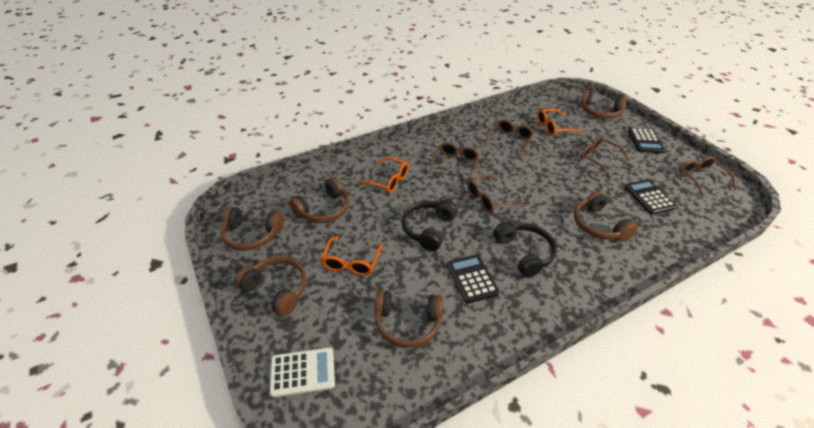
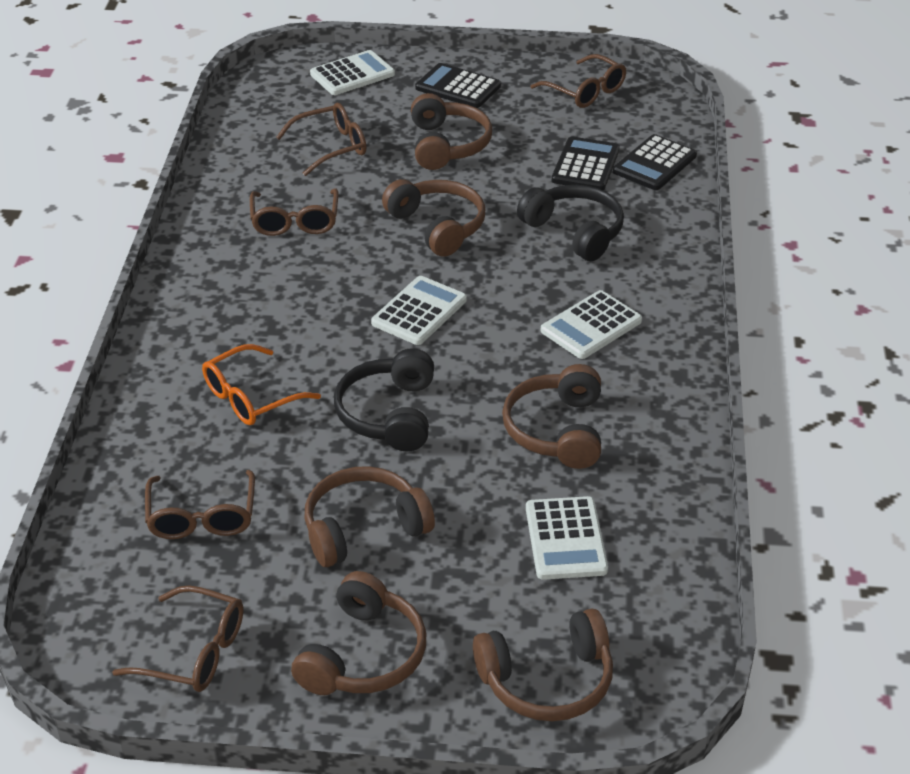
orange glasses: [321,236,382,276] [357,157,409,193] [537,108,582,136] = 3 -> [202,344,321,425] = 1
white calculator: [269,348,335,397] = 1 -> [310,50,395,95] [371,276,467,345] [526,496,608,580] [541,290,642,359] = 4

